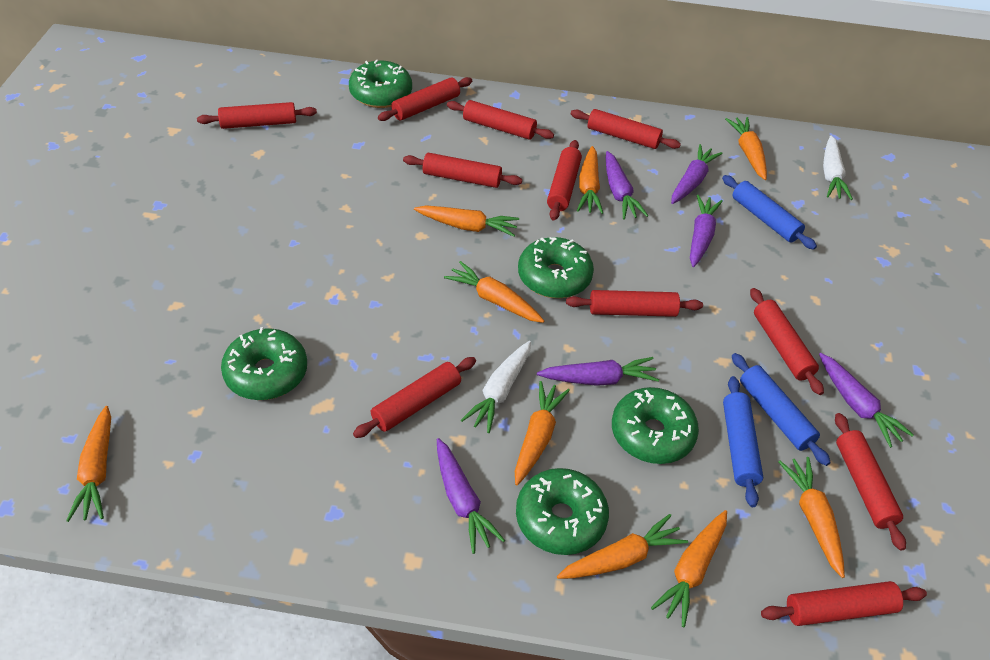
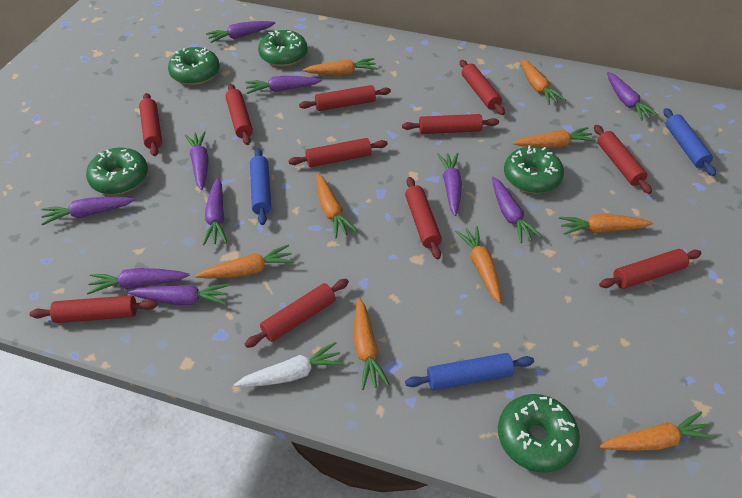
purple carrot: [437,438,505,554] [537,357,659,386] [606,151,648,220] [671,144,723,204] [690,195,723,267] [819,353,914,448] = 6 -> [41,197,135,225] [87,268,189,294] [128,284,230,305] [185,131,209,190] [203,177,227,245] [206,21,275,43] [246,76,322,94] [437,153,462,216] [492,177,542,243] [607,72,659,120] = 10
white carrot: [461,341,531,433] [823,135,853,200] = 2 -> [234,342,344,387] = 1

